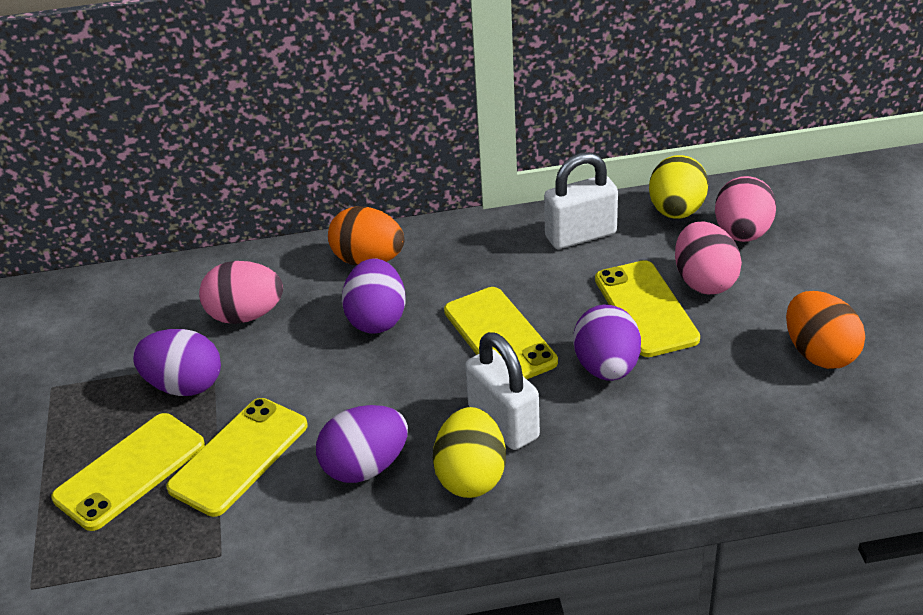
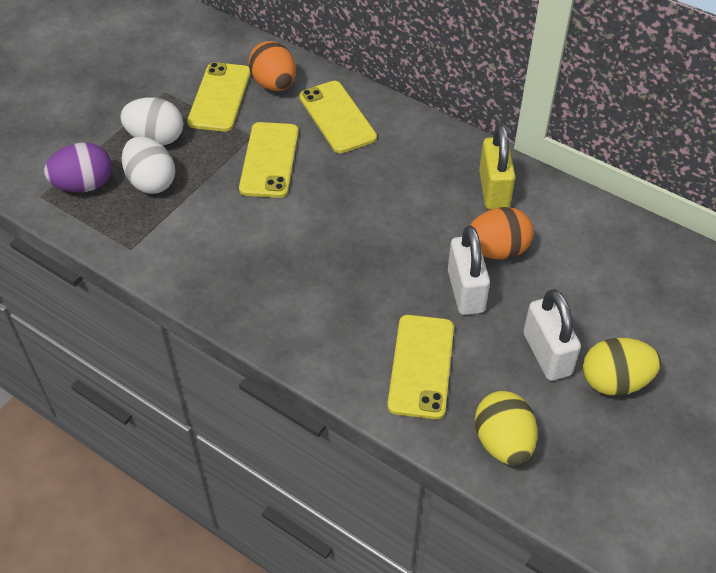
pink egg: [199,261,283,324] [675,221,742,294] [715,176,776,242] = 3 -> none = 0
purple egg: [133,329,221,396] [316,405,408,483] [342,258,406,334] [573,304,641,381] = 4 -> [44,143,112,192] = 1
white egg: none = 0 -> [120,97,183,145] [122,137,175,194] = 2
yellow padlock: none = 0 -> [479,124,515,210] = 1

